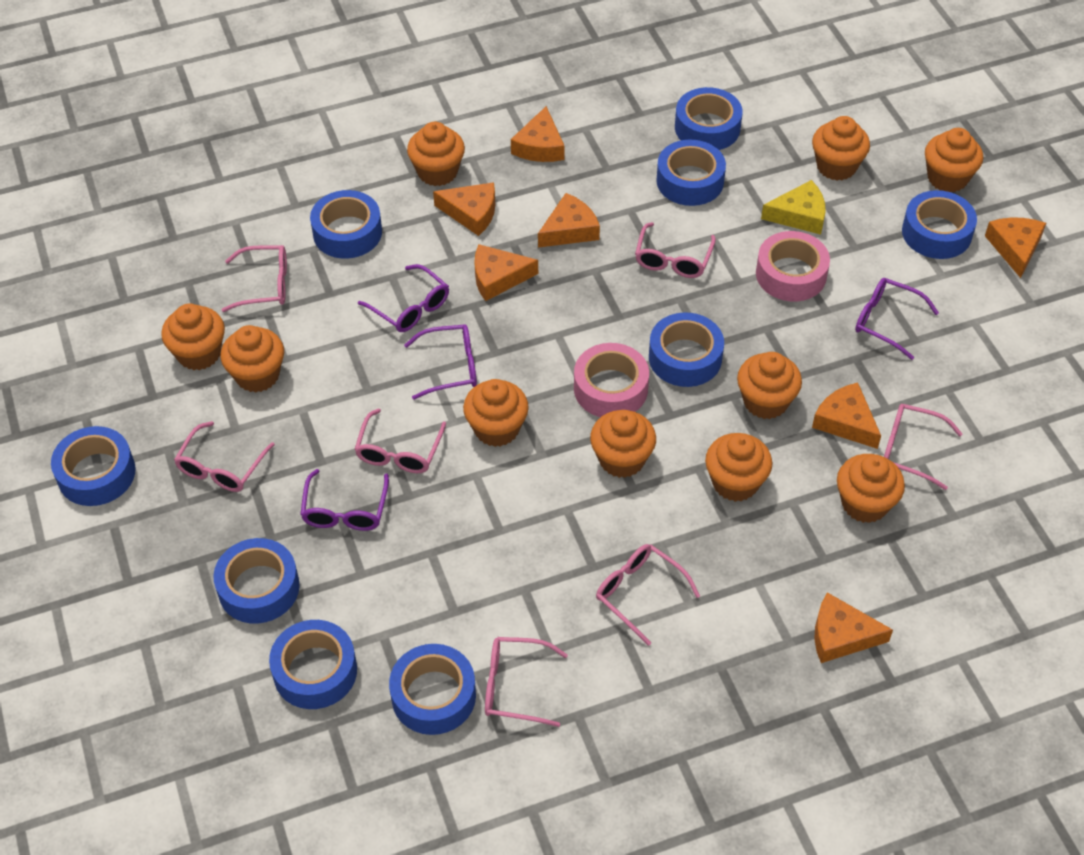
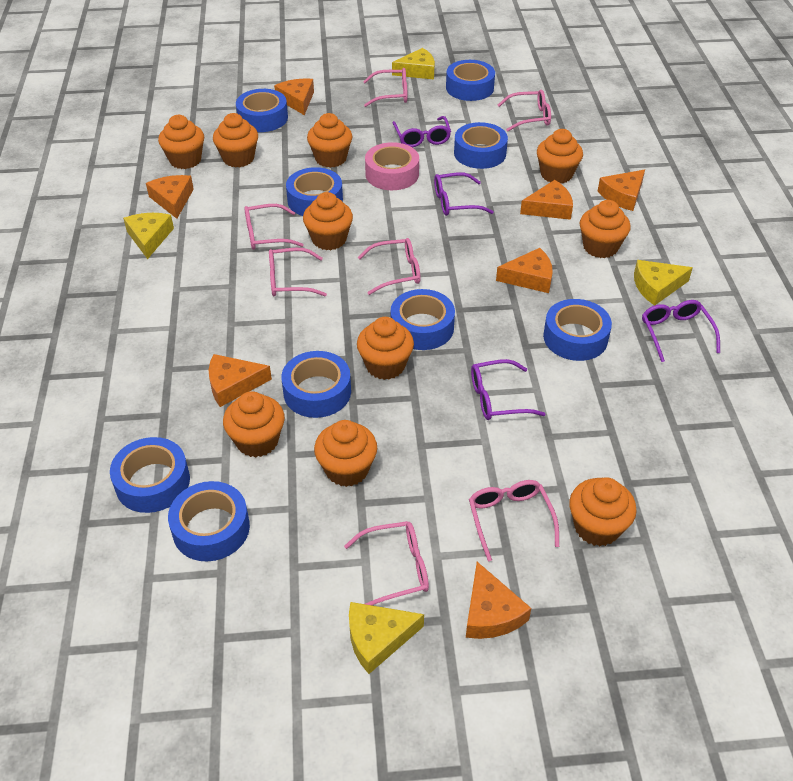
pink tape: [574,343,649,417] [756,231,830,301] = 2 -> [365,142,419,190] = 1
yellow cheese: [761,180,826,235] = 1 -> [123,213,174,259] [349,602,424,674] [392,48,435,79] [634,260,693,306] = 4

